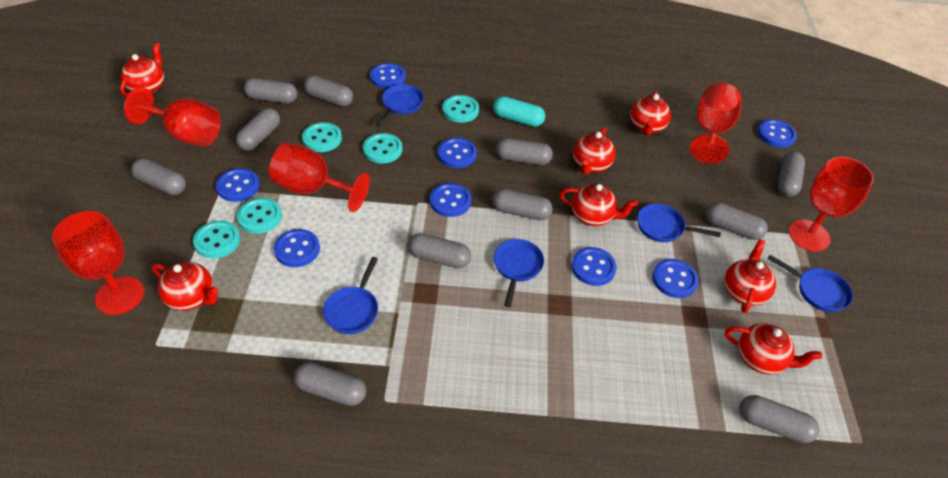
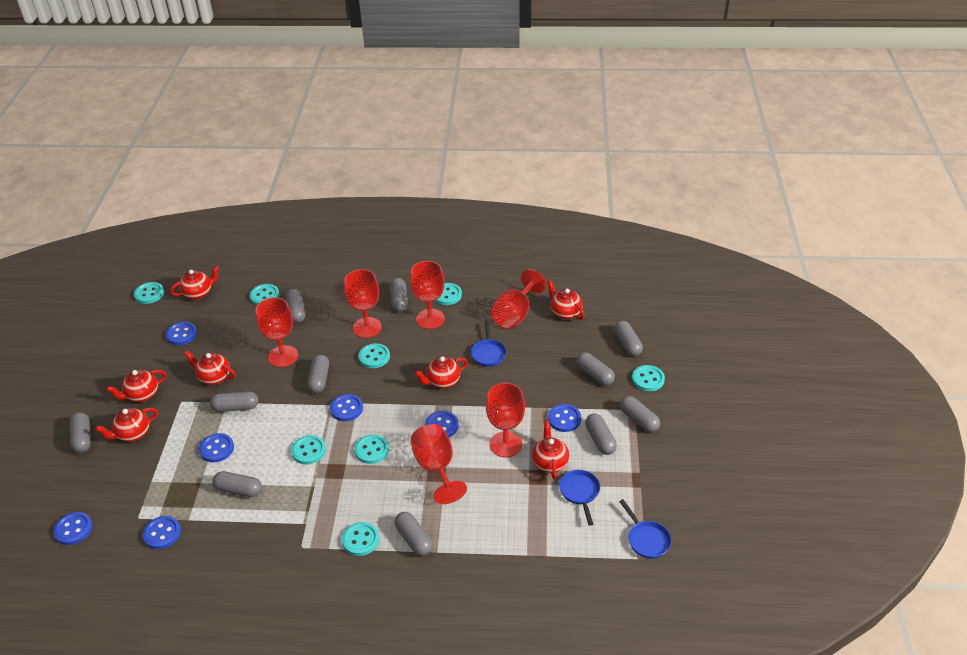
blue button: [216,168,260,202] [274,229,320,267] [370,63,405,89] [430,183,471,217] [438,138,477,168] [571,247,617,286] [652,259,699,298] [758,119,797,148] = 8 -> [53,512,92,545] [143,516,181,549] [165,322,197,345] [199,433,234,462] [330,394,363,421] [425,411,459,437] [548,404,581,432] = 7
blue pan: [323,257,378,334] [375,84,424,127] [494,239,544,307] [637,204,721,242] [768,255,853,312] = 5 -> [471,320,506,367] [559,470,600,526] [619,499,672,559] = 3
red goblet: [52,211,144,315] [124,87,221,146] [269,142,370,212] [690,83,742,164] [789,157,874,251] = 5 -> [256,297,298,367] [344,269,382,338] [410,261,445,329] [411,424,467,504] [486,383,525,457] [490,269,546,329] = 6
turquoise button: [193,221,240,259] [237,198,282,234] [302,122,342,152] [363,133,402,164] [442,95,479,123] = 5 -> [134,282,164,304] [250,284,279,305] [291,435,326,465] [342,522,379,556] [355,434,389,464] [359,343,390,368] [435,283,462,305] [632,365,665,391] = 8
turquoise capsule: [493,96,545,127] = 1 -> none = 0

